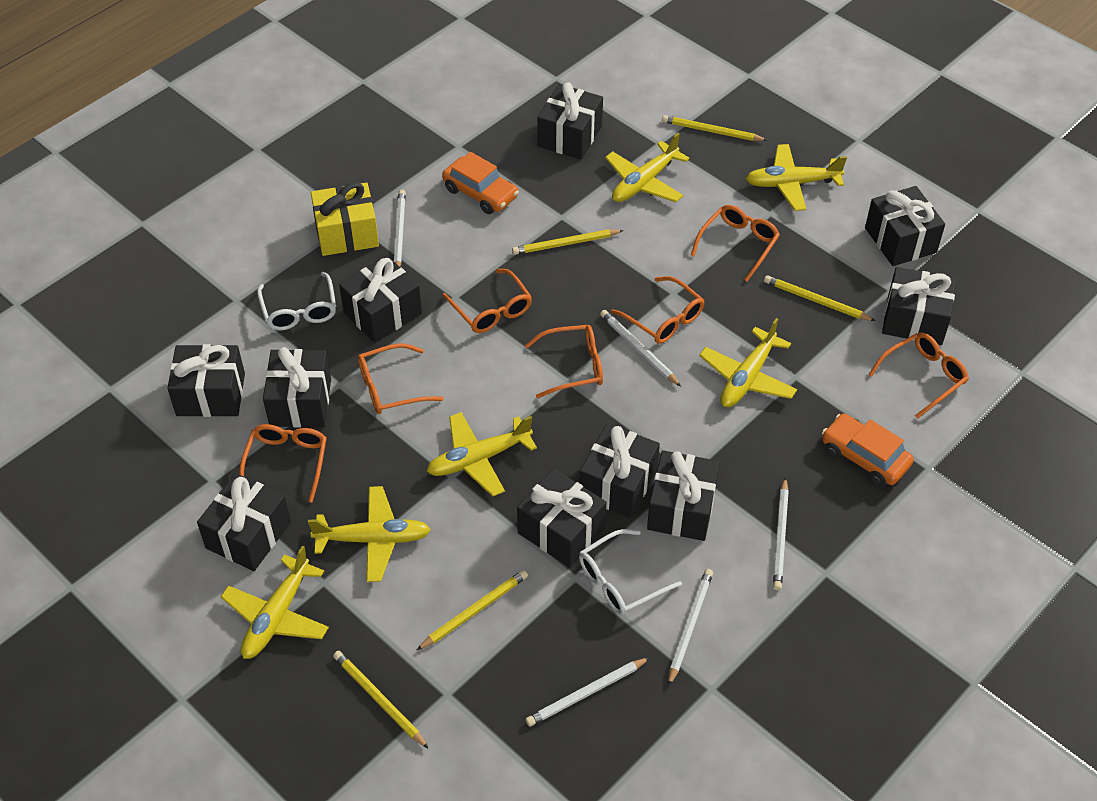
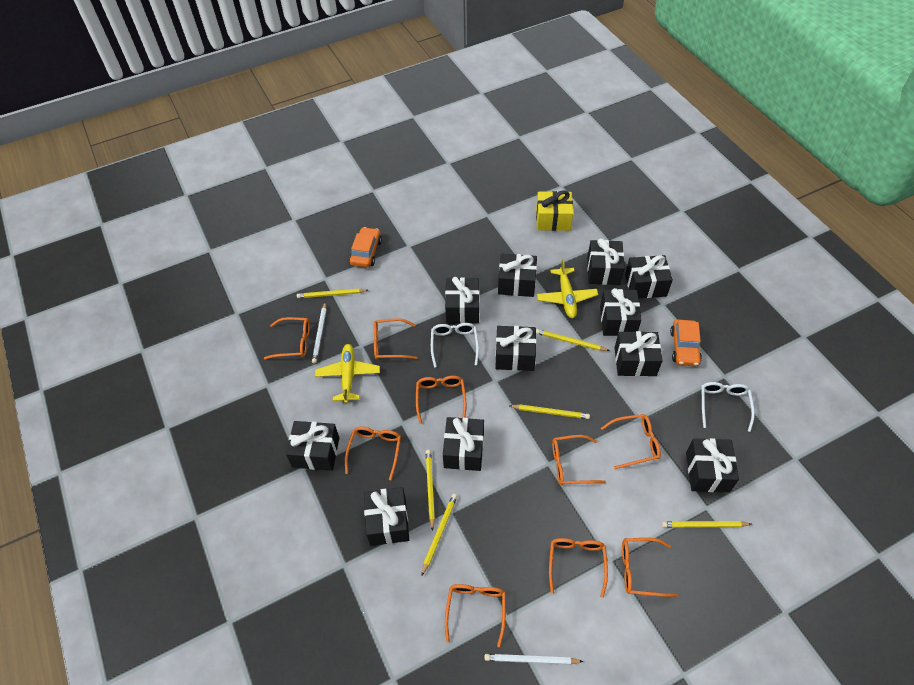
black gift: [167,344,245,417] [197,473,291,571] [263,347,331,427] [339,256,422,343] [517,468,606,567] [537,82,603,160] [579,423,660,518] [647,450,720,541] [865,186,945,266] [882,267,956,345] = 10 -> [286,421,339,471] [364,487,409,546] [443,417,484,471] [445,277,479,324] [495,326,536,371] [498,254,537,297] [587,238,625,285] [600,288,642,336] [614,331,663,376] [625,255,673,298] [686,438,739,492] = 11
orange glasses: [239,424,327,503] [358,343,444,414] [442,269,532,333] [525,325,603,398] [611,276,704,344] [691,205,780,282] [868,333,969,419] = 7 -> [264,317,310,360] [345,427,401,480] [374,318,417,360] [416,376,466,424] [445,584,506,647] [549,538,608,598] [552,435,606,485] [601,414,661,469] [622,538,678,597] = 9
white pencil: [394,190,406,267] [526,657,650,727] [600,310,681,387] [668,569,713,687] [773,477,789,590] = 5 -> [312,302,326,364] [485,654,584,665] = 2
yellow pencil: [333,651,429,749] [417,570,528,650] [512,229,624,255] [662,115,767,141] [764,275,875,321] = 5 -> [297,289,368,298] [421,494,457,576] [426,450,435,531] [509,404,590,419] [536,329,610,351] [662,521,752,528] = 6
yellow plane: [221,546,329,659] [308,486,431,582] [427,412,537,497] [605,133,689,202] [699,318,797,407] [746,144,847,211] = 6 -> [315,344,380,404] [537,259,598,318] = 2

